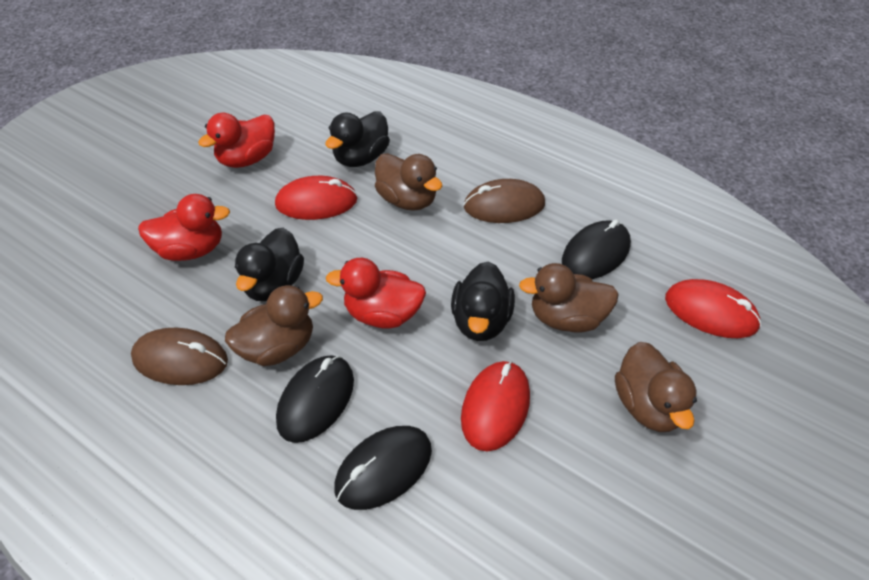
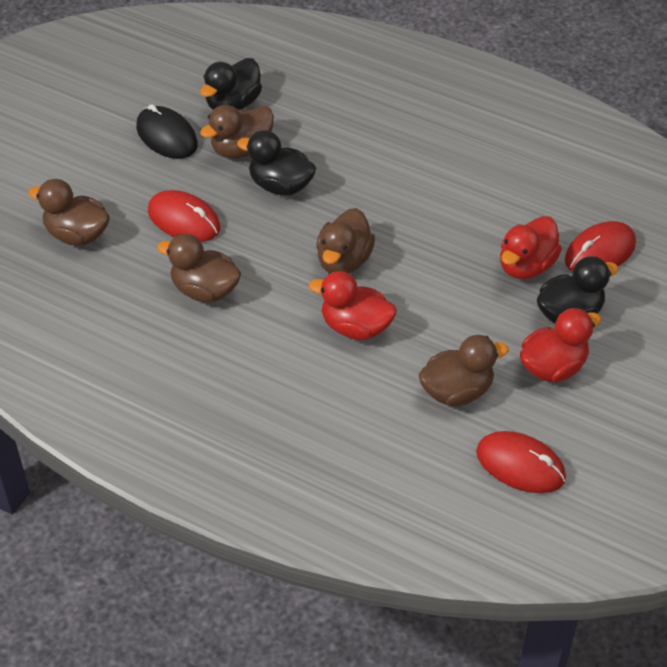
black mouse: [276,356,354,443] [334,426,432,510] [562,220,631,279] = 3 -> [136,104,198,159] = 1
brown duck: [225,285,323,366] [375,153,442,211] [519,263,619,333] [615,342,697,432] = 4 -> [28,179,110,245] [157,234,241,302] [200,105,274,158] [316,208,375,273] [418,335,509,406] = 5
brown mouse: [131,328,228,385] [464,179,545,223] = 2 -> none = 0

